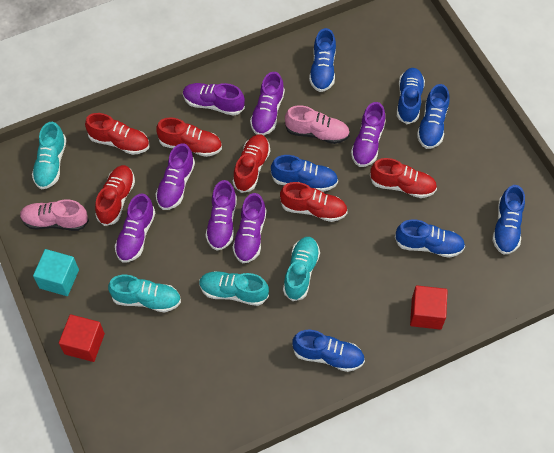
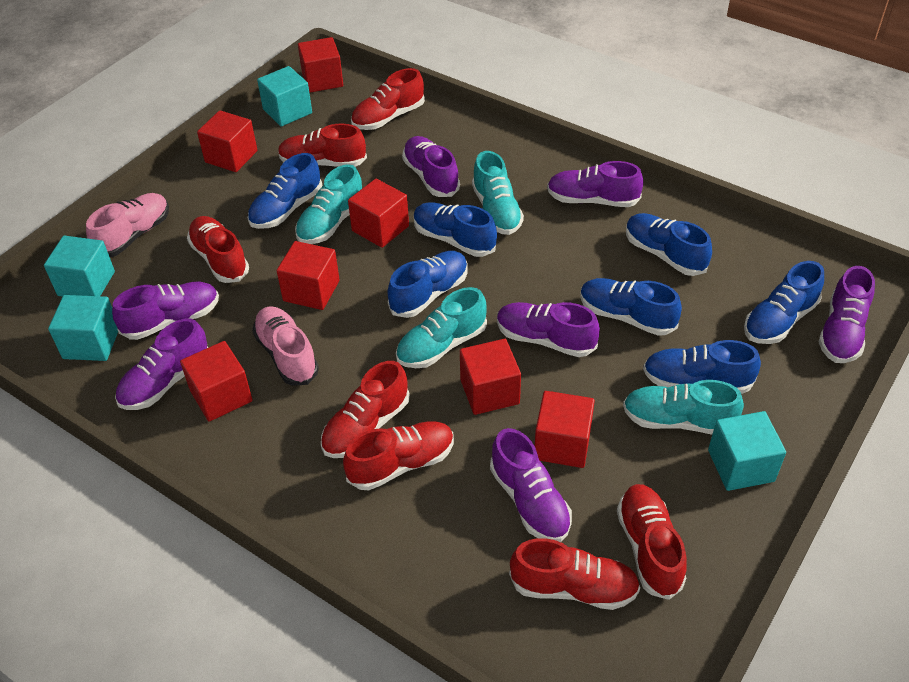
red cube: [59,314,105,362] [410,285,448,330] = 2 -> [180,341,253,422] [197,110,257,172] [277,241,340,310] [298,37,343,93] [348,179,409,248] [460,339,521,415] [535,391,595,468] = 7
red shoe: [85,113,149,155] [95,165,135,226] [156,117,222,157] [233,134,270,193] [280,182,347,222] [370,158,437,198] = 6 -> [187,216,249,283] [278,124,367,167] [321,361,410,458] [343,421,454,490] [351,68,425,130] [509,538,640,610] [617,484,687,600] = 7
turquoise cube: [33,249,79,296] = 1 -> [44,236,115,297] [48,295,118,361] [257,66,312,126] [708,411,786,491] = 4

